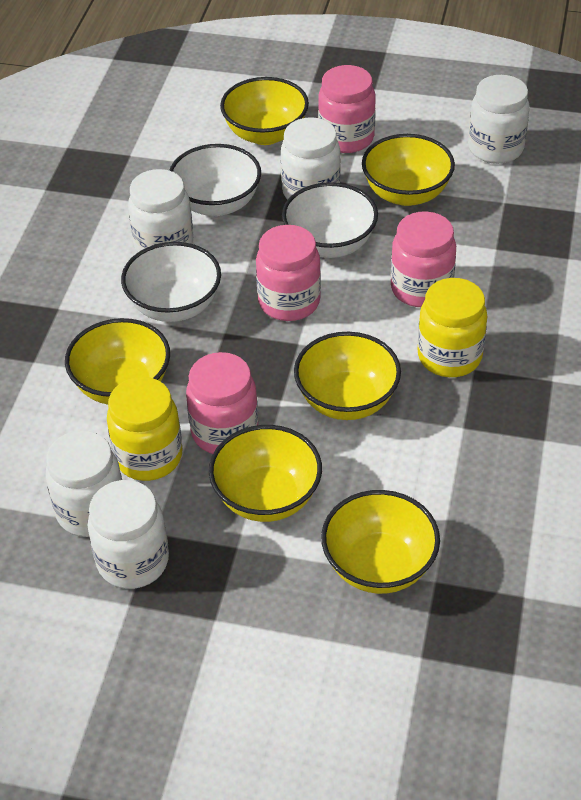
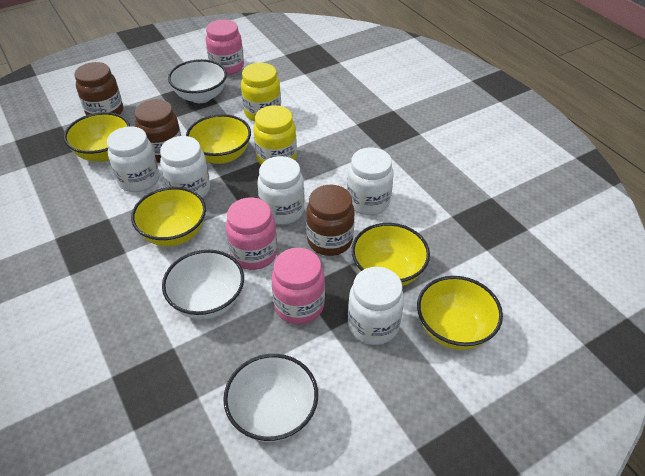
brown jar: none = 0 -> [74,62,123,115] [135,99,181,163] [306,185,355,256] = 3
pink jar: [186,352,258,454] [256,225,321,321] [318,65,376,153] [391,211,456,307] = 4 -> [206,20,244,75] [226,198,277,270] [271,248,325,324] = 3
yellow bowl: [65,318,170,405] [209,425,322,522] [220,77,309,145] [294,332,401,420] [321,490,440,594] [362,134,455,206] = 6 -> [64,112,130,162] [131,187,206,246] [186,114,251,164] [351,223,430,286] [417,276,503,350] = 5

